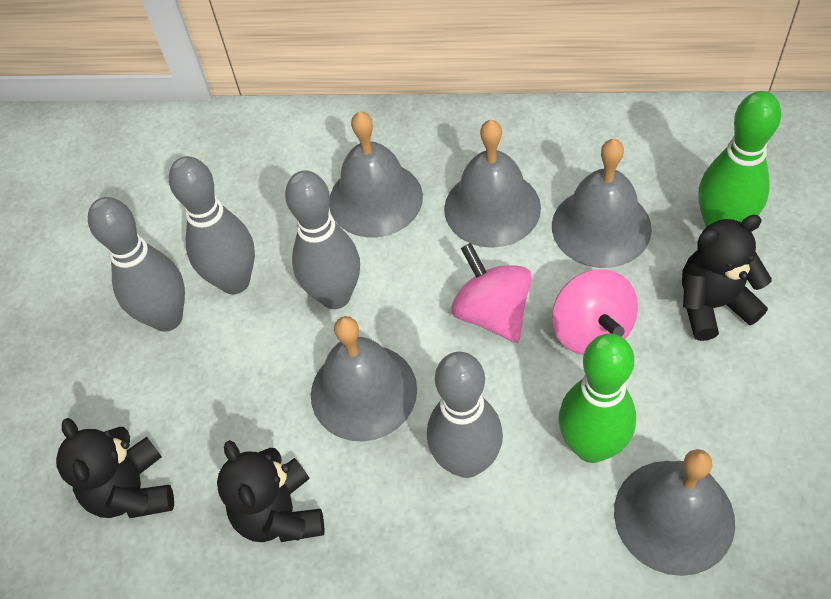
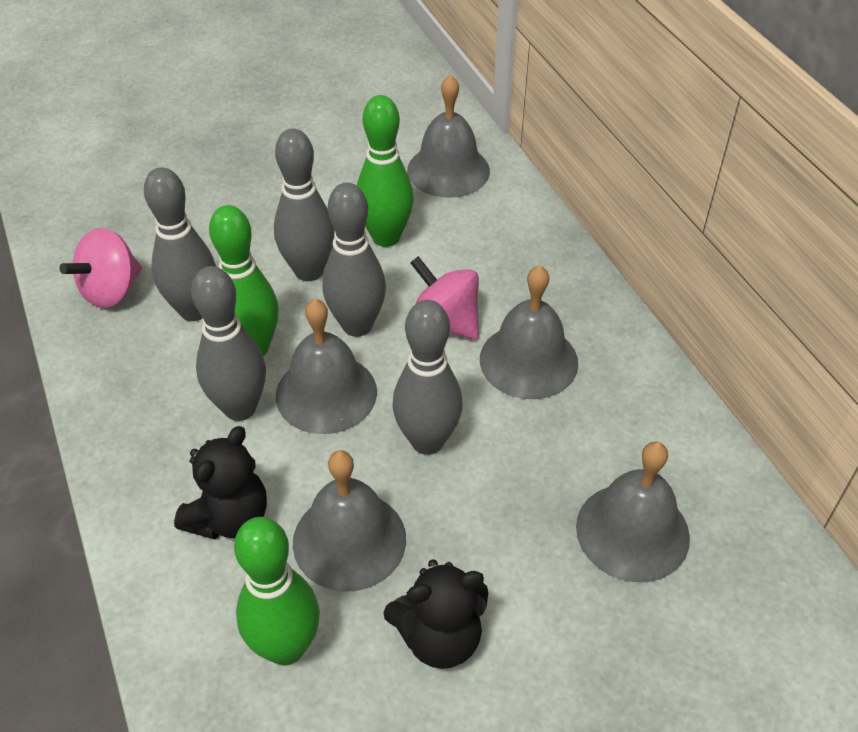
black teddy bear: [56,418,174,518] [217,440,325,542] [682,215,772,341] = 3 -> [174,426,267,539] [383,559,488,669] = 2
green bowling pin: [558,333,636,463] [698,91,781,227] = 2 -> [209,205,279,356] [234,517,320,665] [357,95,414,247] = 3
grey bowling pin: [88,197,185,332] [169,156,255,294] [285,170,360,309] [427,352,503,478] = 4 -> [144,167,216,321] [191,266,266,421] [274,129,335,281] [322,183,386,337] [392,300,463,455] = 5

